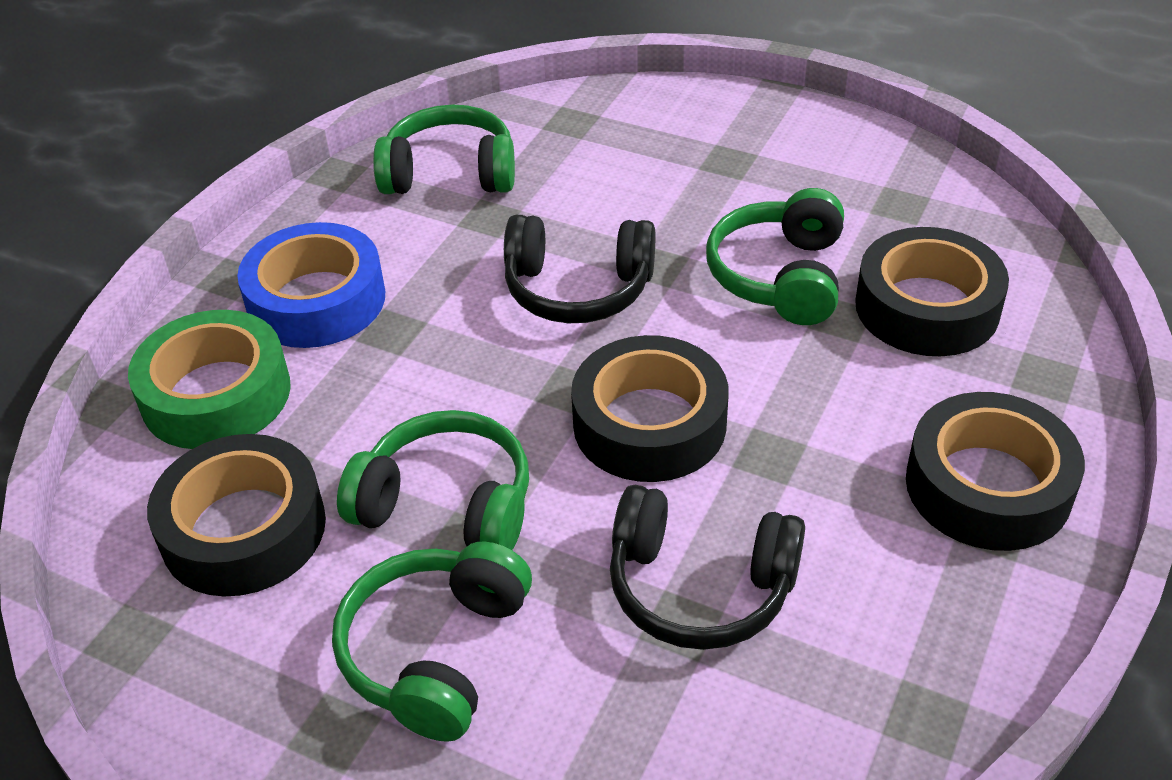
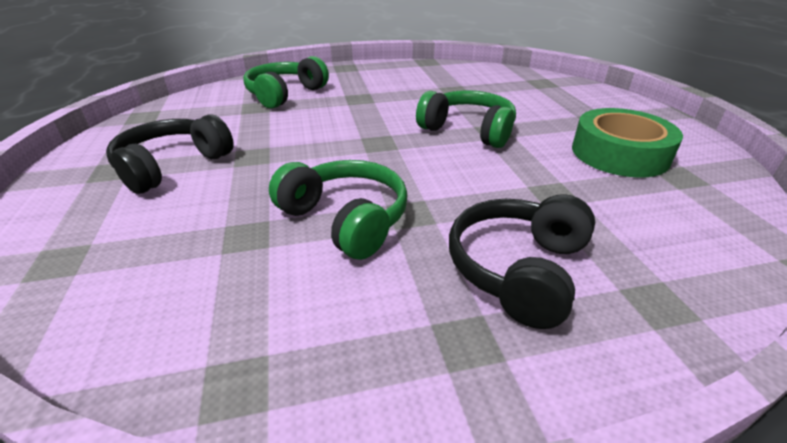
black tape: [147,434,326,597] [571,335,729,482] [855,227,1009,356] [906,392,1085,551] = 4 -> none = 0
blue tape: [237,222,385,348] = 1 -> none = 0
green headphones: [332,542,532,742] [337,410,529,550] [373,105,515,194] [706,188,844,325] = 4 -> [243,56,329,109] [269,160,408,260] [416,90,516,148] = 3

